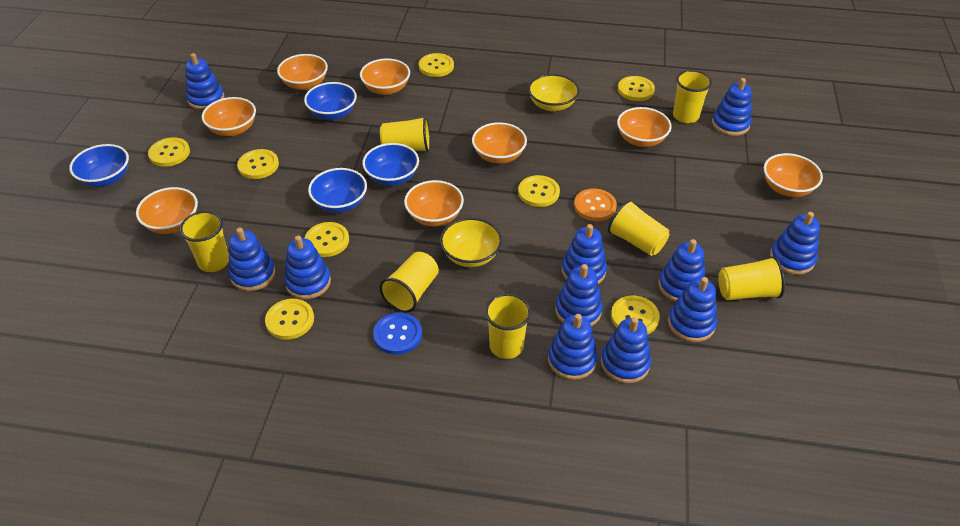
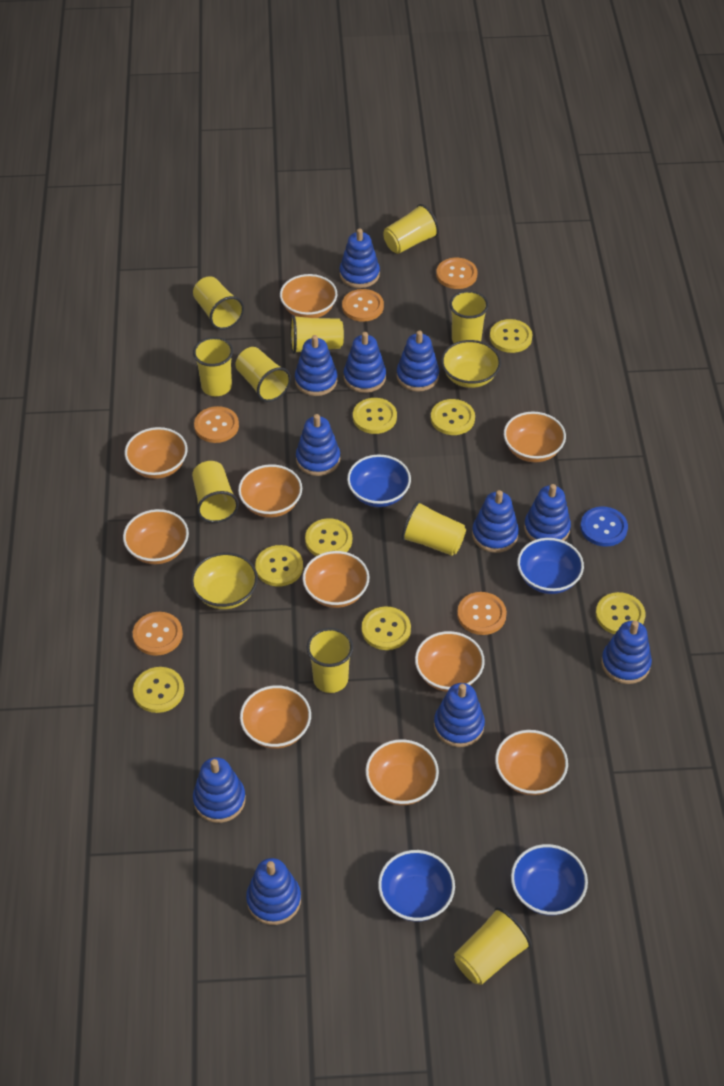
orange bowl: [136,187,198,234] [202,97,256,136] [277,54,328,90] [360,58,410,95] [404,180,464,226] [472,122,527,163] [617,107,672,147] [764,153,823,197] = 8 -> [123,509,189,564] [125,427,188,479] [238,464,302,518] [240,685,311,749] [280,274,337,318] [302,551,369,608] [365,739,439,805] [415,631,485,692] [495,730,568,795] [504,411,566,462] = 10
orange button: [574,189,617,221] = 1 -> [133,612,183,656] [194,406,239,443] [342,289,384,322] [436,258,477,289] [457,592,507,635] = 5
yellow cup: [180,211,229,272] [379,252,439,313] [380,116,430,152] [485,293,531,359] [608,199,670,256] [673,70,712,123] [718,256,785,300] = 7 -> [192,461,239,523] [193,276,244,330] [193,337,233,396] [235,347,291,402] [290,315,344,354] [306,628,353,693] [383,204,439,254] [401,501,466,556] [449,290,489,343] [454,907,532,985] = 10

